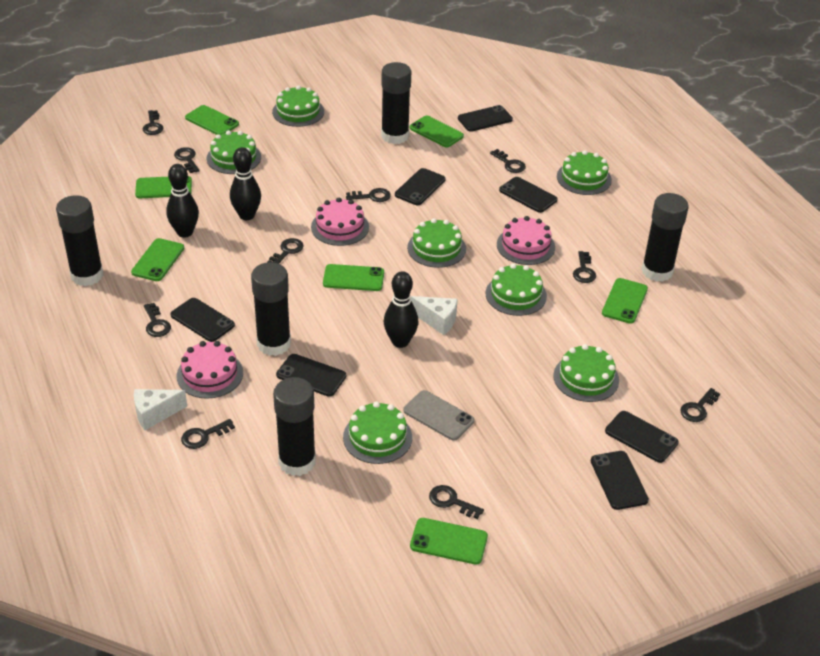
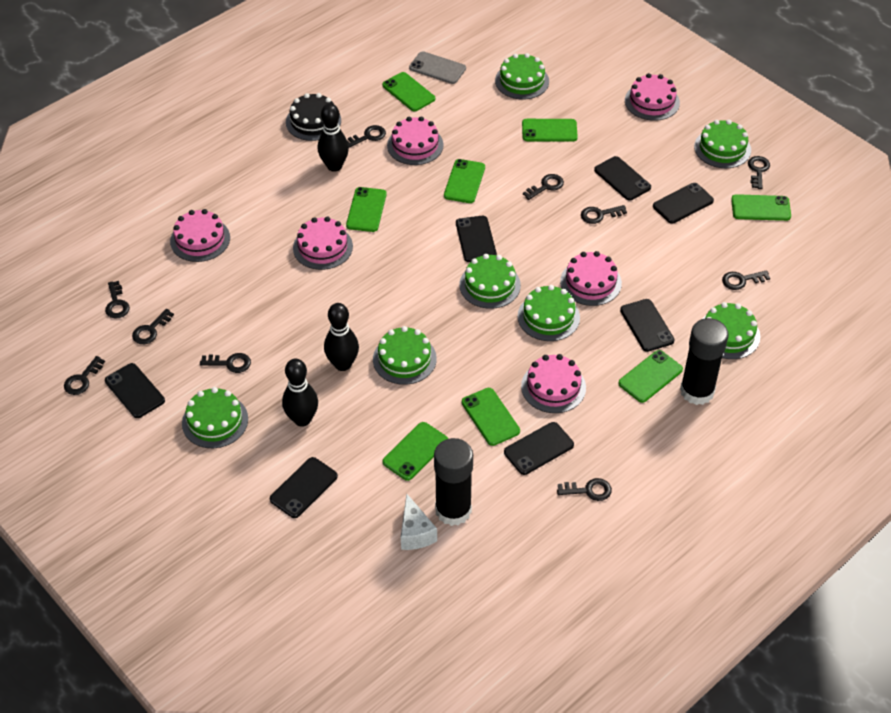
black cake: none = 0 -> [286,93,341,141] = 1
black glue stick: [56,195,104,286] [251,262,291,356] [273,377,316,476] [381,62,411,144] [641,193,689,282] = 5 -> [434,438,473,526] [680,318,729,405] = 2
green phone: [131,238,184,281] [135,176,192,198] [185,105,239,135] [323,264,384,291] [409,115,464,148] [410,518,488,565] [602,278,648,324] = 7 -> [346,187,387,232] [382,72,435,111] [382,422,448,481] [444,159,485,203] [462,388,520,446] [522,119,578,142] [618,350,683,403] [731,194,791,221] = 8
pink cake: [177,341,243,399] [311,198,369,246] [497,216,555,265] = 3 -> [170,209,230,262] [293,216,353,270] [387,116,444,165] [521,354,586,413] [560,251,622,306] [625,73,680,121] = 6
white cheese: [134,389,187,430] [411,296,457,335] = 2 -> [401,494,437,550] = 1

